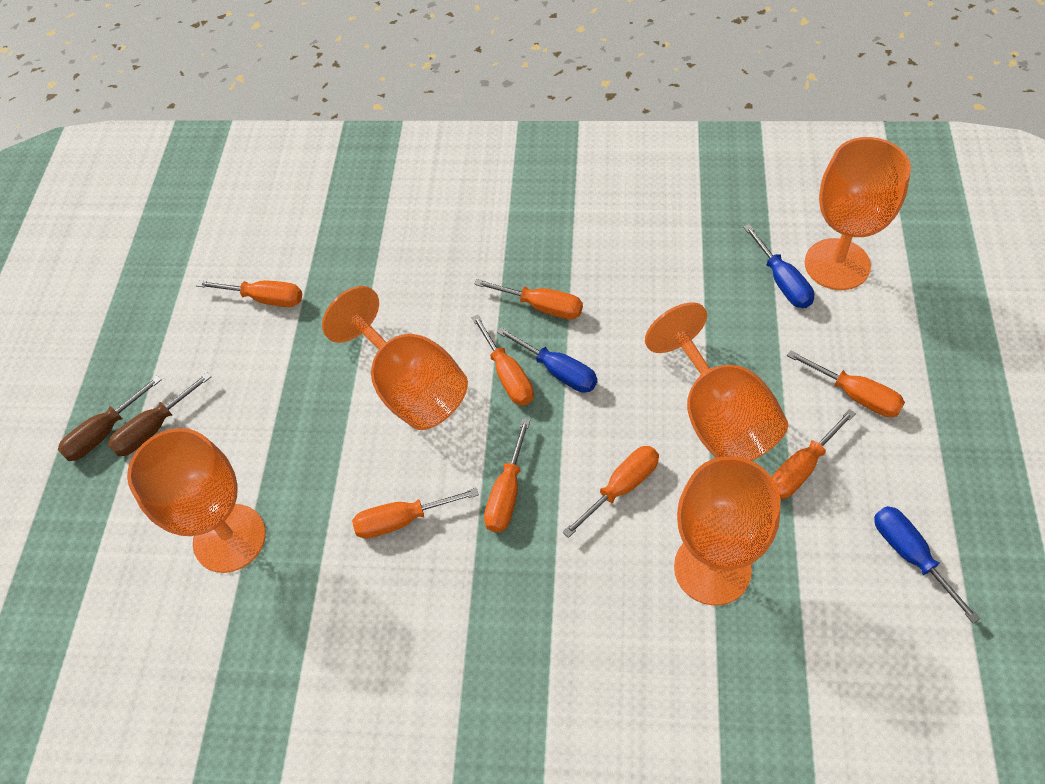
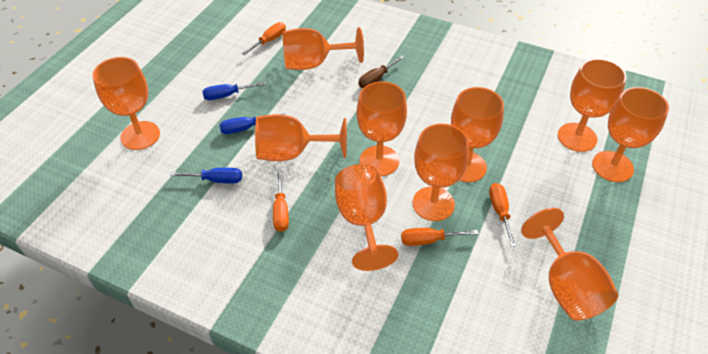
brown screwdriver: [58,376,161,461] [108,372,211,456] = 2 -> [358,55,405,88] = 1
orange goblet: [127,428,266,573] [322,286,468,430] [645,302,788,461] [674,456,781,605] [805,137,911,290] = 5 -> [93,57,160,150] [255,114,347,161] [283,27,364,70] [335,164,398,271] [357,81,407,176] [413,124,469,221] [451,87,504,182] [521,208,619,321] [558,59,626,152] [592,87,669,182] = 10
orange screwdriver: [196,280,302,307] [352,488,479,539] [471,314,534,406] [475,279,583,319] [484,418,530,532] [562,446,659,538] [772,409,856,499] [787,350,905,417] = 8 -> [241,22,286,55] [273,170,289,232] [401,228,479,246] [489,183,516,247] = 4

